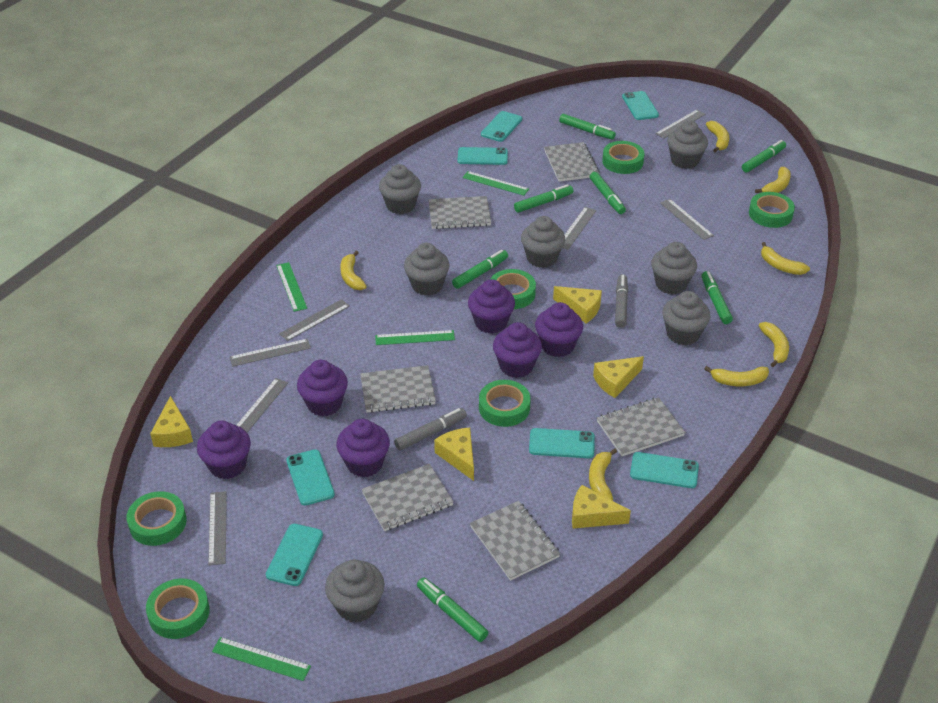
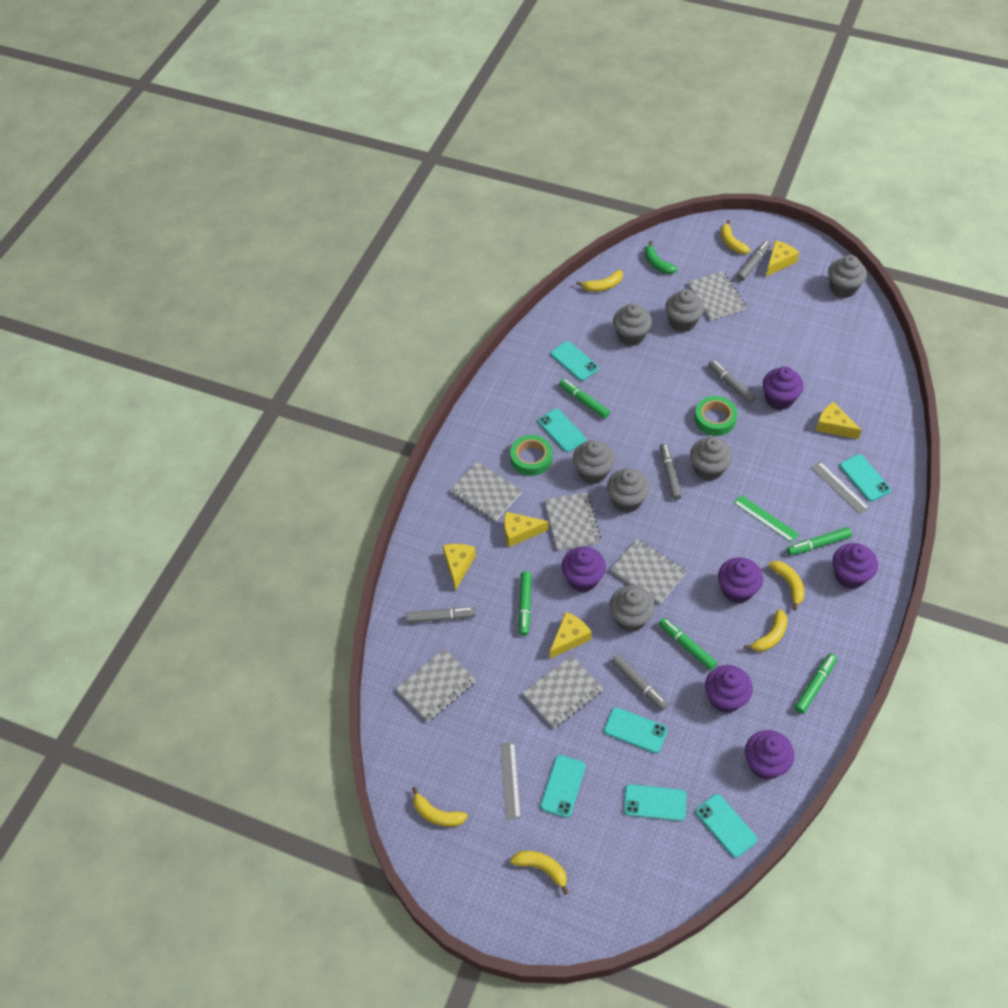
green banana: none = 0 -> [645,241,678,274] = 1
green marker: [417,577,488,642] [452,250,508,289] [514,184,573,212] [559,114,616,140] [590,172,626,214] [701,271,733,324] [742,140,786,172] = 7 -> [518,571,531,636] [559,379,610,419] [659,618,717,670] [787,527,852,555] [795,653,837,714] = 5
green ruler: [212,637,311,681] [276,262,307,312] [375,330,455,345] [462,171,529,196] = 4 -> [734,495,799,543] = 1
green tape: [127,491,187,546] [146,579,210,639] [479,380,531,427] [490,269,536,309] [602,141,644,174] [749,192,795,228] = 6 -> [510,435,552,476] [694,396,738,436] = 2
grey marker: [394,408,467,450] [615,274,628,328] = 2 -> [406,607,476,623] [611,655,668,711] [660,443,682,500] [708,360,756,404] [737,240,771,281] = 5
grey ruler: [208,491,227,566] [230,339,311,367] [237,378,288,433] [279,299,350,341] [562,207,596,250] [655,110,706,138] [660,199,714,240] = 7 -> [500,742,521,820] [811,462,869,514] = 2
yellow banana: [340,251,367,290] [589,448,617,501] [704,366,769,386] [706,121,729,153] [755,167,791,193] [759,322,789,367] [761,242,810,275] = 7 -> [412,787,468,827] [510,851,568,895] [576,270,623,292] [721,220,751,254] [744,609,787,652] [769,561,805,610] = 6

